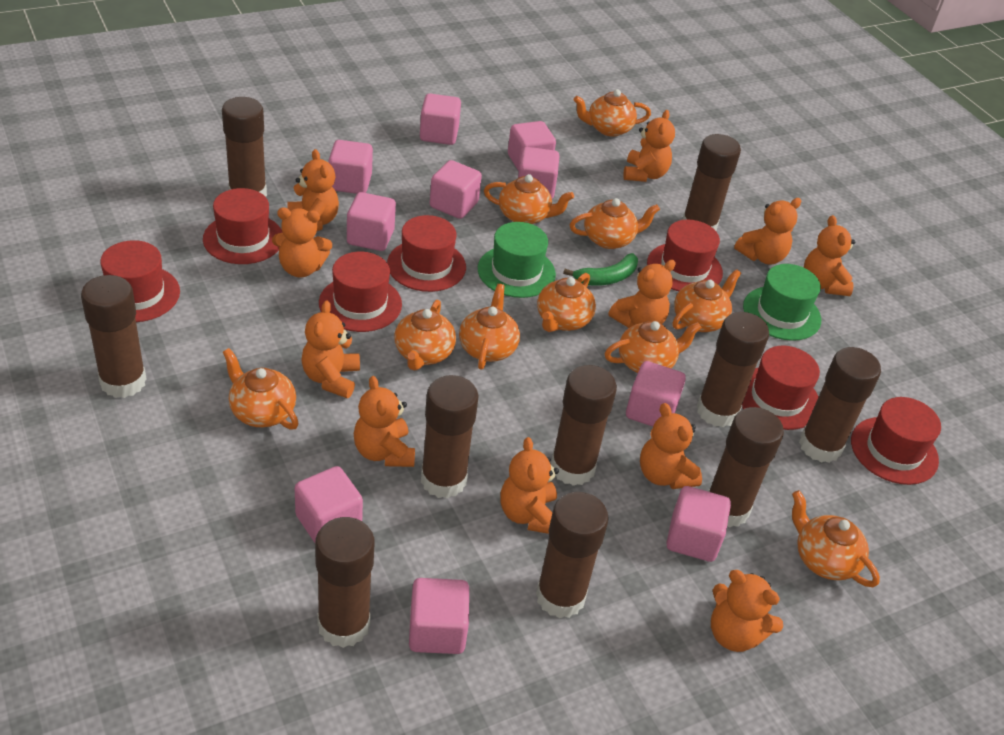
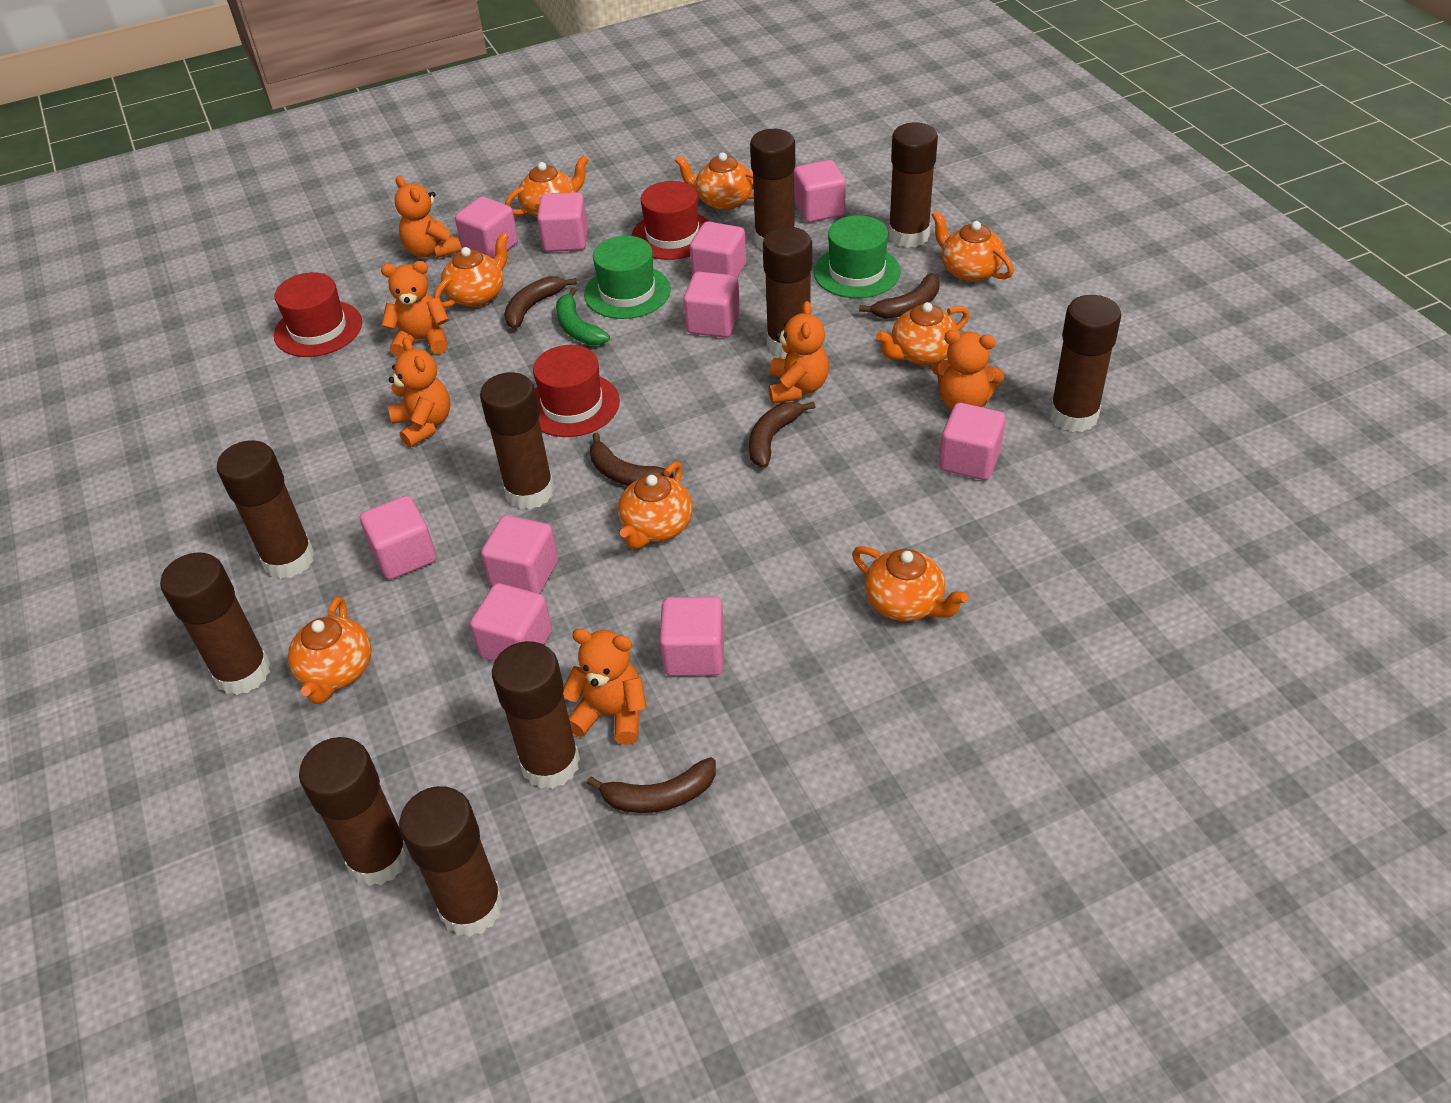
brown banana: none = 0 -> [504,276,577,329] [587,757,716,813] [590,433,674,486] [749,402,815,468] [859,273,940,319] = 5
orange teapot: [223,348,299,430] [394,300,456,371] [459,284,520,370] [484,174,574,224] [537,273,596,332] [570,198,660,249] [573,89,651,137] [605,321,702,373] [672,269,741,332] [792,490,880,587] = 10 -> [288,597,372,704] [434,232,509,308] [505,155,589,217] [618,462,693,549] [675,152,754,210] [852,546,968,621] [876,302,969,365] [932,210,1014,282] = 8
orange teddy bear: [272,208,332,277] [288,149,339,231] [301,300,360,398] [354,376,415,467] [500,437,559,534] [609,260,676,328] [623,110,675,182] [640,403,702,489] [711,570,783,652] [734,198,801,265] [804,215,855,296] = 11 -> [381,261,449,357] [388,337,450,448] [395,176,461,258] [563,629,646,745] [769,301,829,404] [932,330,1004,410] = 6
red hat: [100,240,180,322] [203,188,283,264] [319,252,402,332] [387,215,466,292] [647,220,723,291] [742,345,820,430] [851,397,941,485] = 7 -> [274,272,362,357] [533,345,620,437] [631,181,708,260] = 3

